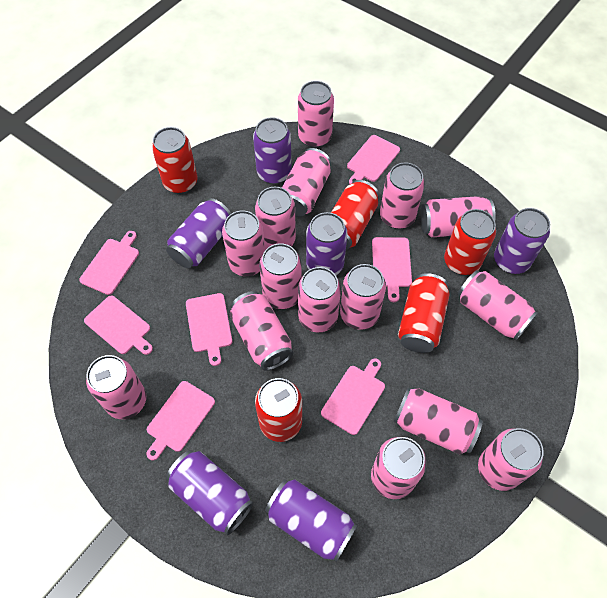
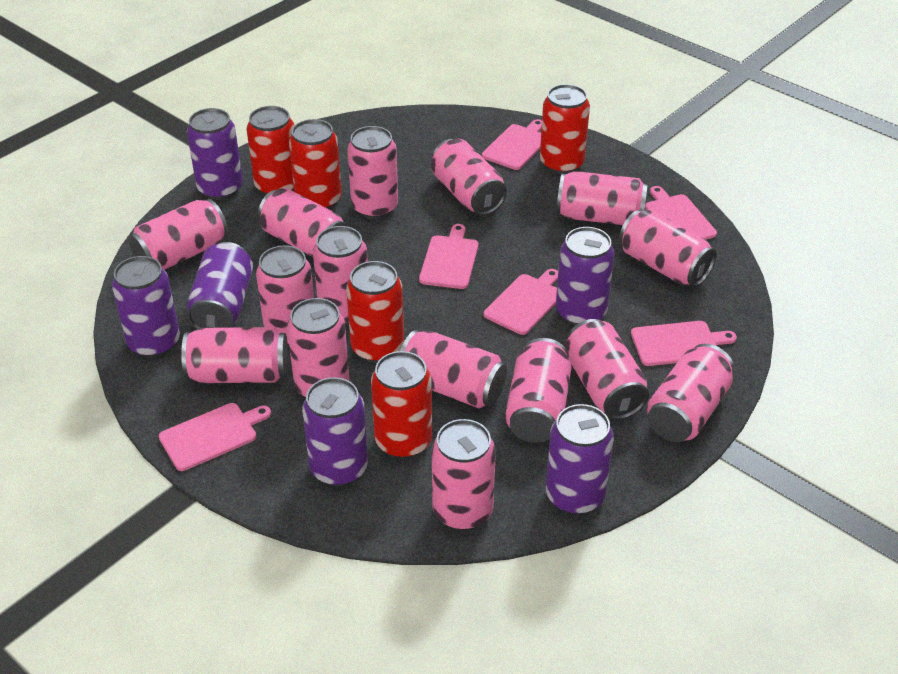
pink cutting board: [79,231,139,295] [84,295,153,355] [146,381,215,460] [186,293,232,366] [321,358,385,435] [347,135,400,184] [372,237,412,302] = 7 -> [159,403,271,471] [419,224,479,289] [482,119,542,170] [484,269,558,335] [631,321,737,366] [645,186,717,240] = 6

